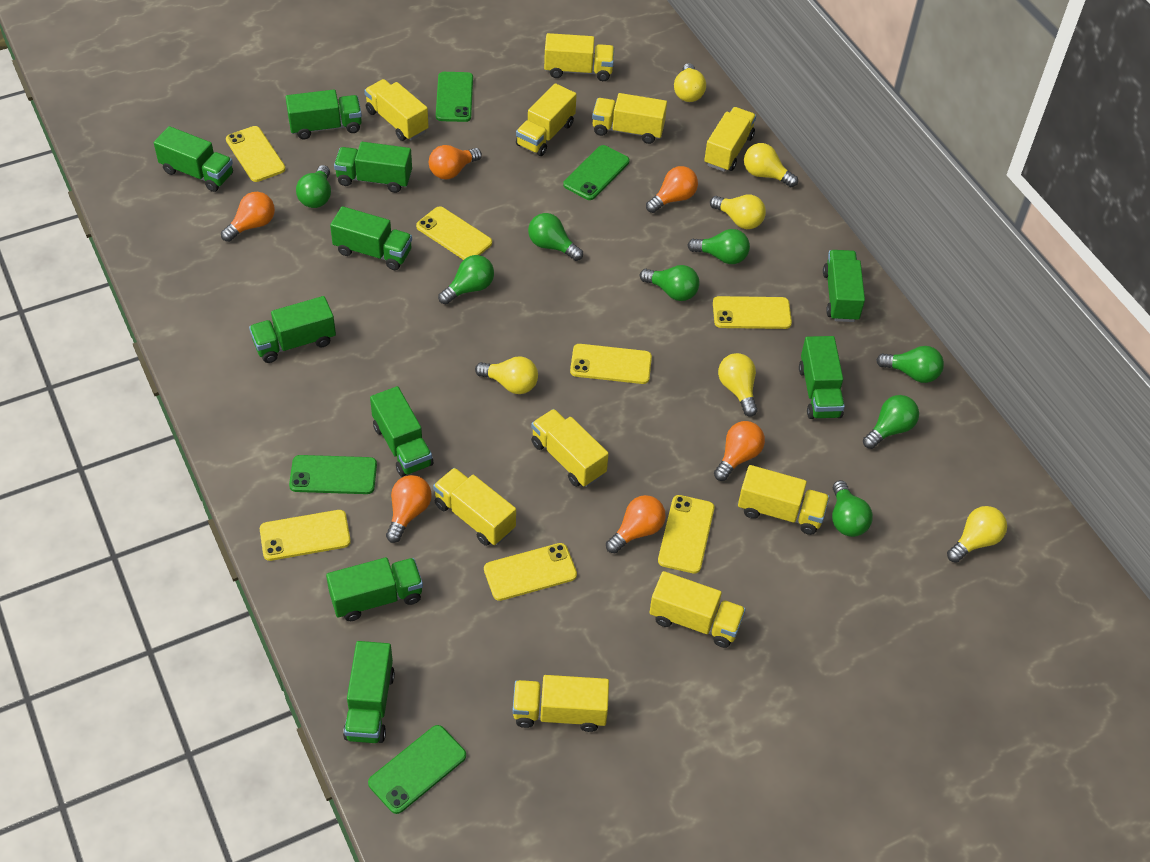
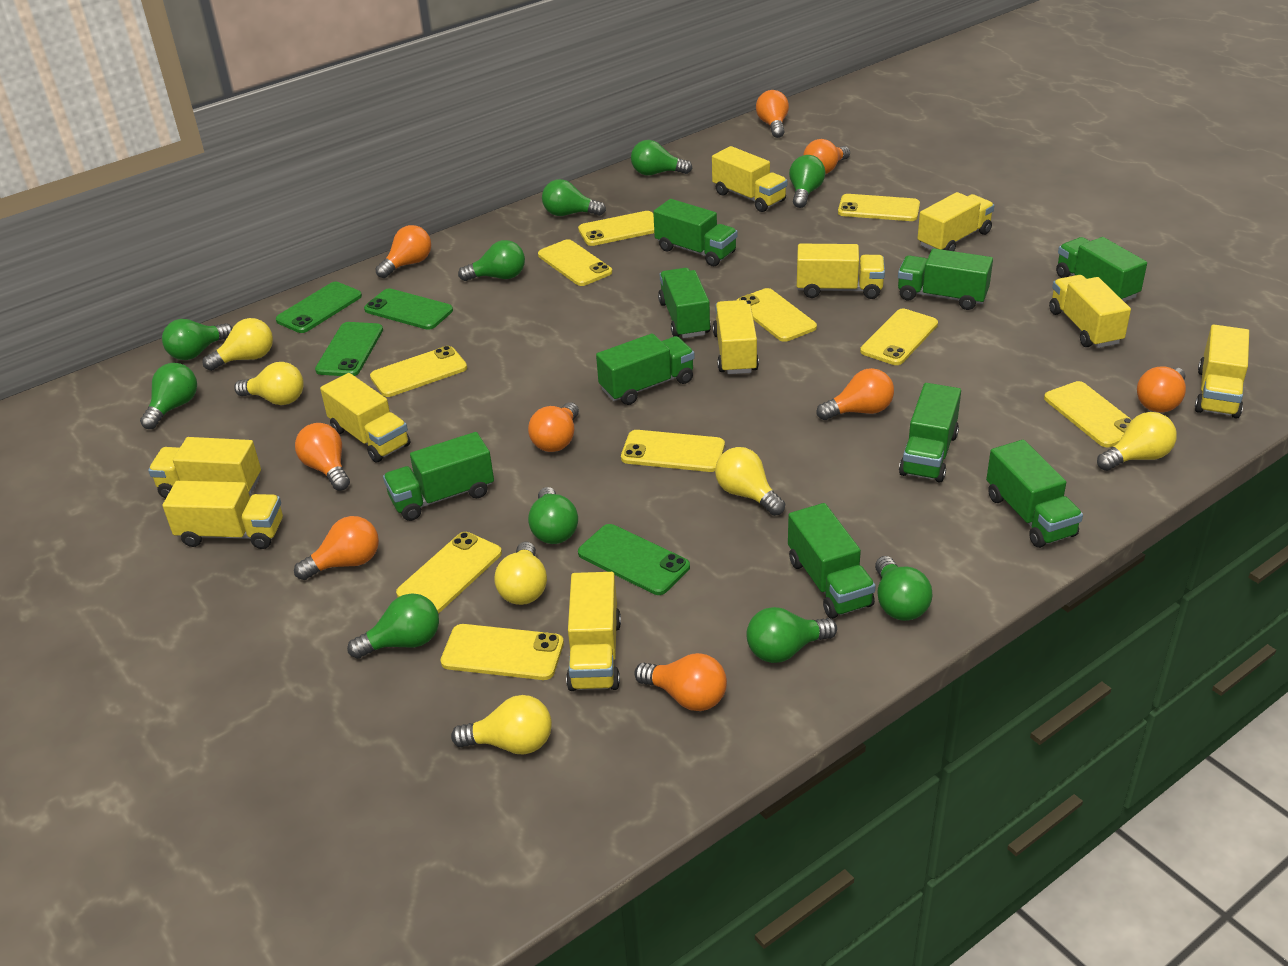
green light bulb: [296,165,331,208] [438,255,494,304] [528,213,583,261] [640,265,699,301] [688,229,750,264] [832,480,873,537] [863,395,919,449] [876,346,944,383] = 8 -> [140,363,197,429] [162,319,232,360] [347,593,439,659] [458,240,525,281] [528,487,578,544] [542,179,606,216] [631,140,692,175] [746,607,837,663] [789,155,825,208] [875,556,932,621] = 10
green truck: [154,126,233,192] [249,296,336,363] [285,90,362,139] [326,557,423,621] [330,206,412,270] [334,142,412,193] [343,641,395,743] [370,386,433,477] [799,336,845,419] [823,250,865,322] = 10 -> [383,432,494,521] [596,333,695,405] [653,199,737,266] [658,268,711,338] [788,503,876,619] [898,248,993,310] [899,383,961,483] [986,440,1083,548] [1056,237,1147,302] = 9
orange light bulb: [221,192,275,242] [386,475,432,543] [429,145,482,180] [606,495,666,553] [646,166,698,213] [714,421,765,481] = 6 -> [294,516,379,580] [295,423,350,491] [375,225,431,278] [528,402,579,452] [634,653,727,711] [756,90,789,138] [803,139,850,174] [817,368,894,420] [1137,367,1186,412] = 9
yellow phone: [226,126,286,182] [260,510,351,561] [416,206,492,260] [484,543,577,601] [570,344,652,384] [658,495,714,573] [713,296,792,329] = 7 -> [370,346,467,397] [396,532,502,613] [440,624,564,680] [538,239,612,286] [578,211,654,246] [621,430,725,472] [737,288,817,342] [838,194,920,221] [860,309,938,365] [1044,381,1132,447] = 10

